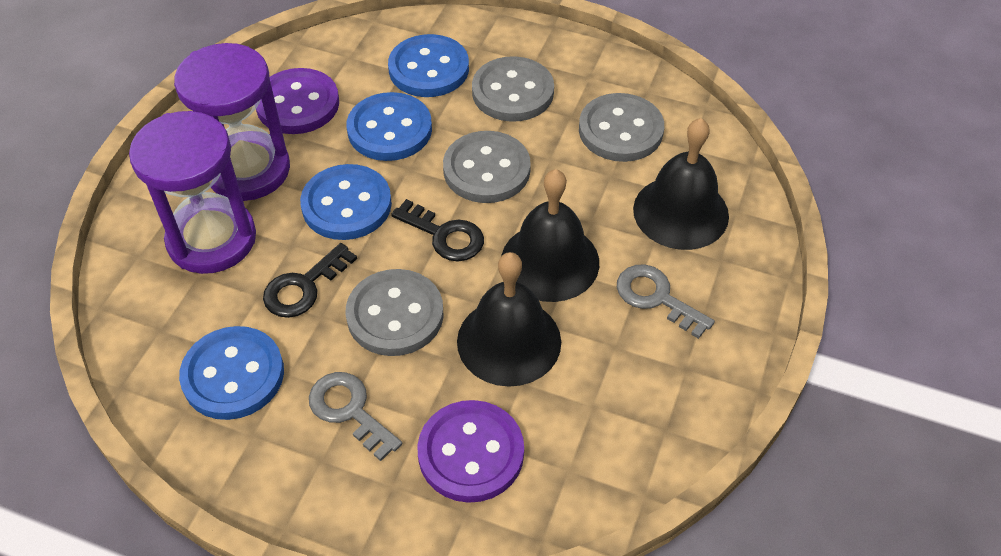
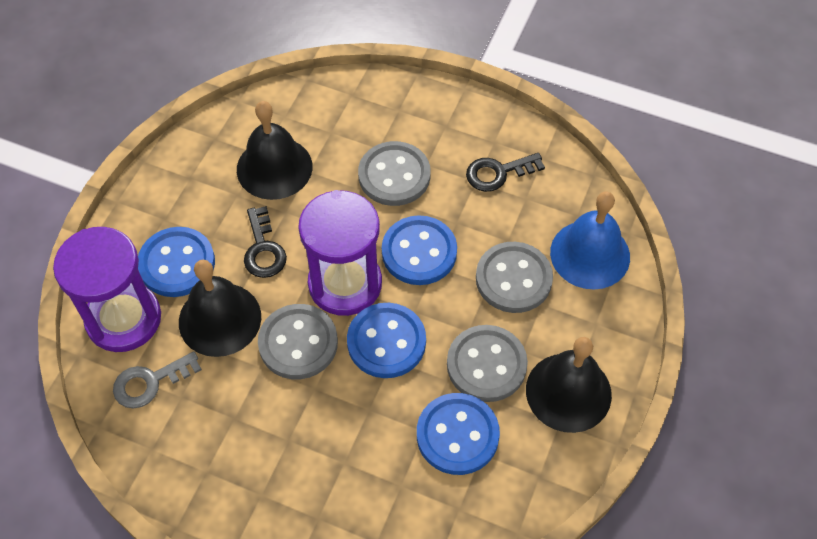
blue bell: none = 0 -> [550,192,630,290] = 1
grey key: [309,372,402,461] [617,264,715,339] = 2 -> [113,351,202,408] = 1
purple button: [256,68,339,134] [417,400,524,503] = 2 -> none = 0

